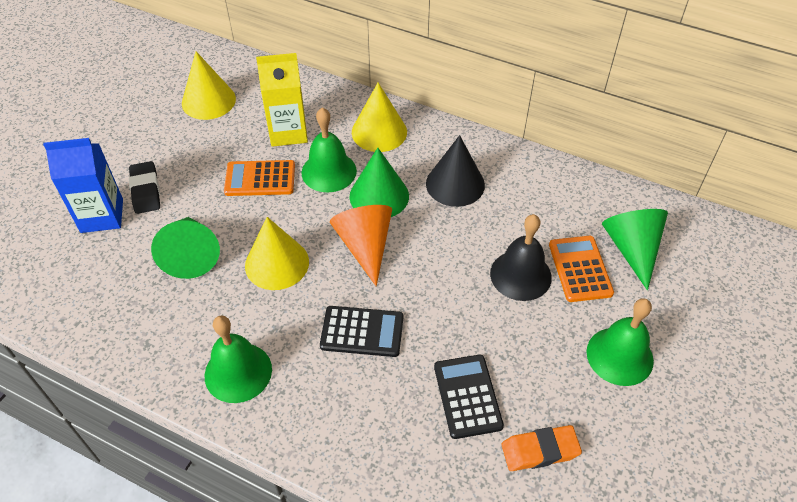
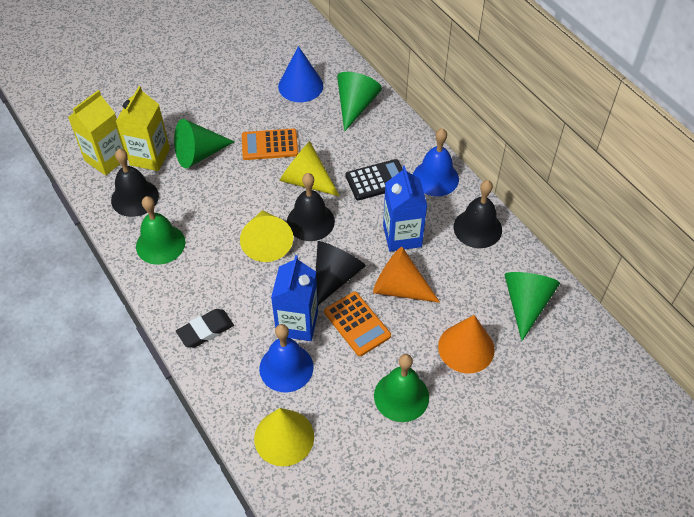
black bell: [490,214,552,301] = 1 -> [111,149,159,217] [287,173,335,241] [454,180,502,248] = 3
black calculator: [320,306,403,357] [434,355,504,439] = 2 -> [345,159,403,200] = 1
blue bell: none = 0 -> [259,324,313,392] [413,128,459,196] = 2
blue carton: [43,138,123,233] = 1 -> [271,255,318,341] [383,166,427,251] = 2
blue cone: none = 0 -> [278,46,323,102] = 1
green bell: [205,315,272,403] [301,107,357,192] [587,298,654,386] = 3 -> [136,196,185,265] [374,354,429,422] = 2
orange cone: [330,205,392,286] = 1 -> [373,247,440,303] [438,315,495,373] = 2
orange eraser: [502,425,582,471] = 1 -> none = 0
yellow carton: [256,53,308,147] = 1 -> [68,90,125,175] [116,86,170,171] = 2

